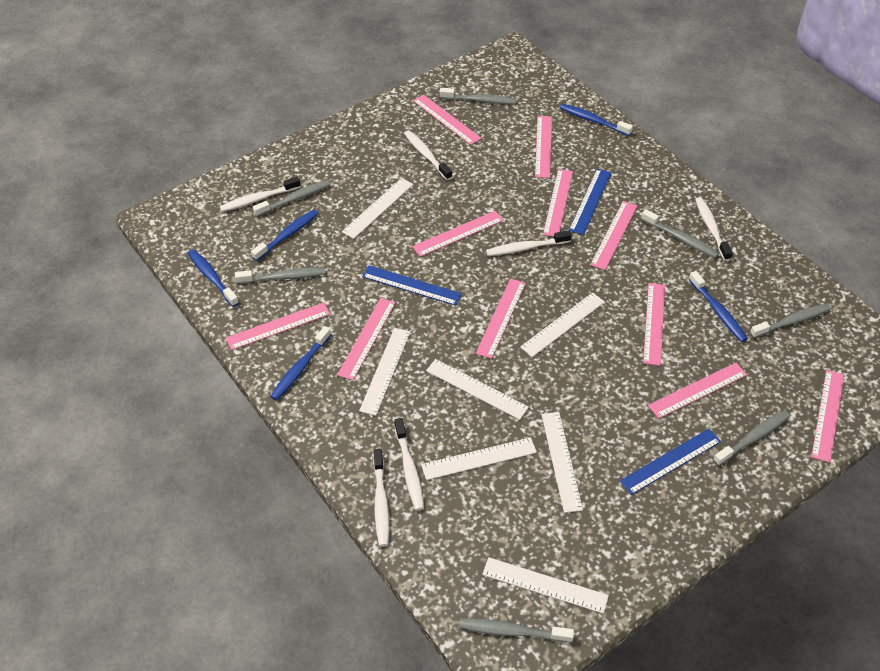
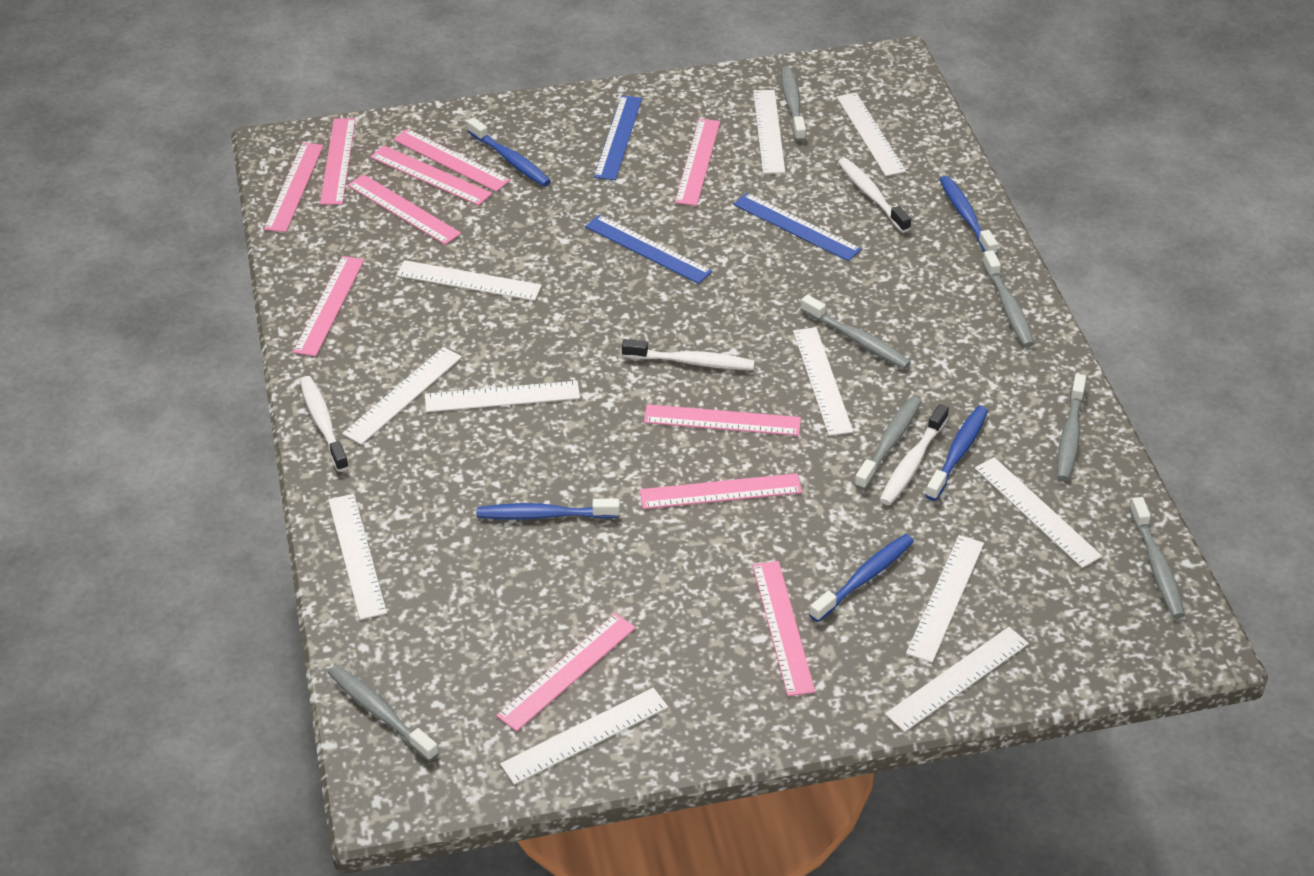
white ruler: [342,178,414,239] [359,328,410,416] [421,437,537,480] [426,359,529,420] [482,557,609,614] [520,292,605,357] [541,412,583,513] = 7 -> [328,494,387,620] [342,347,462,445] [397,260,542,301] [425,381,580,412] [500,688,668,785] [753,90,785,174] [793,327,853,436] [837,93,906,176] [885,627,1029,732] [906,535,984,663] [975,457,1102,568] = 11
white toothbrush: [220,177,301,212] [373,449,390,547] [394,418,424,511] [404,130,452,180] [486,231,572,256] [695,197,733,261] = 6 -> [300,376,349,472] [622,339,755,370] [838,158,911,233] [880,404,949,505] = 4

